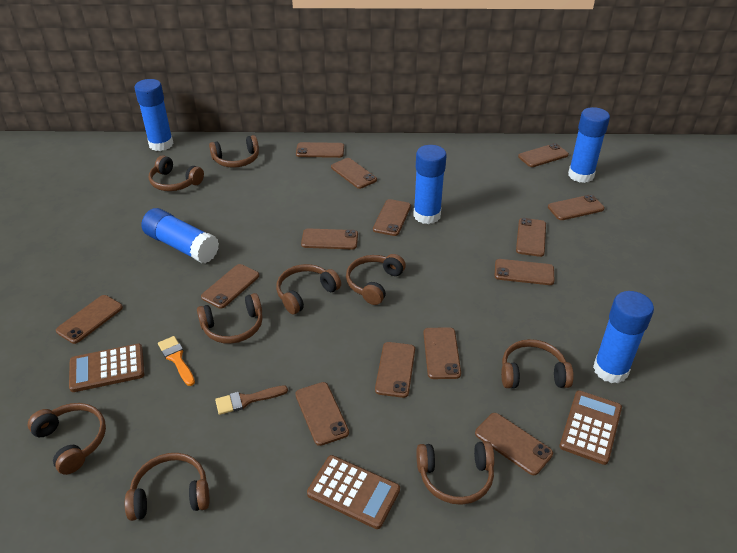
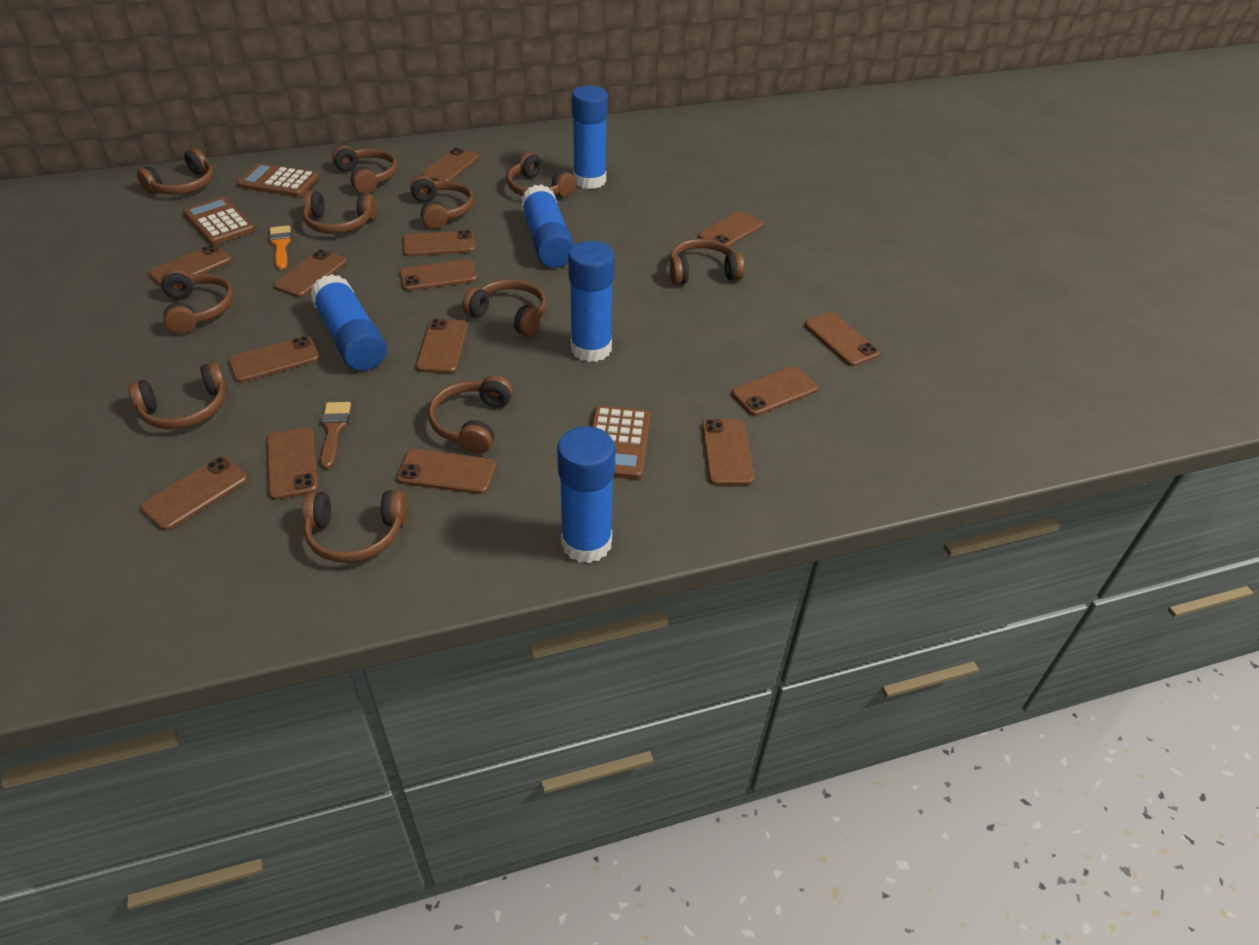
brown headphones: [28,403,106,475] [125,453,209,521] [149,155,204,191] [197,293,263,344] [209,135,259,168] [276,264,341,314] [346,254,406,305] [416,441,495,505] [501,339,574,388] = 9 -> [128,362,227,429] [137,148,214,195] [161,269,234,334] [302,490,407,563] [303,191,377,234] [332,145,397,194] [410,175,474,229] [428,375,513,454] [462,279,546,336] [507,152,576,197] [670,239,745,285] = 11

